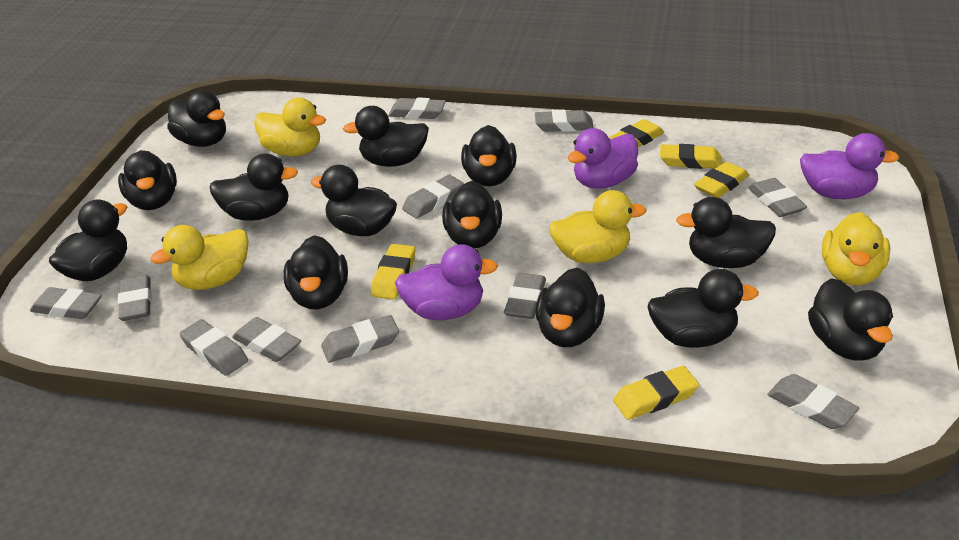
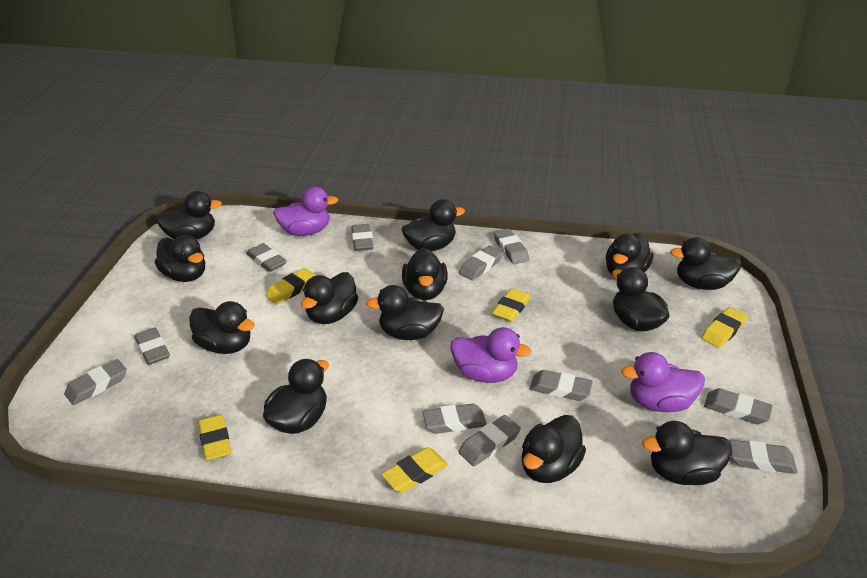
yellow duck: [151,225,248,290] [254,97,326,156] [549,190,647,263] [822,212,890,286] = 4 -> none = 0

